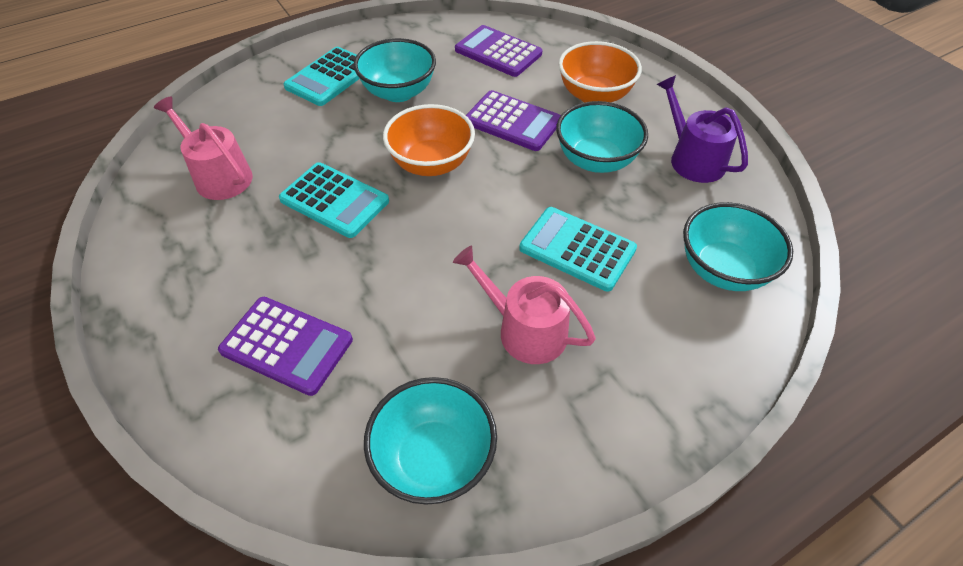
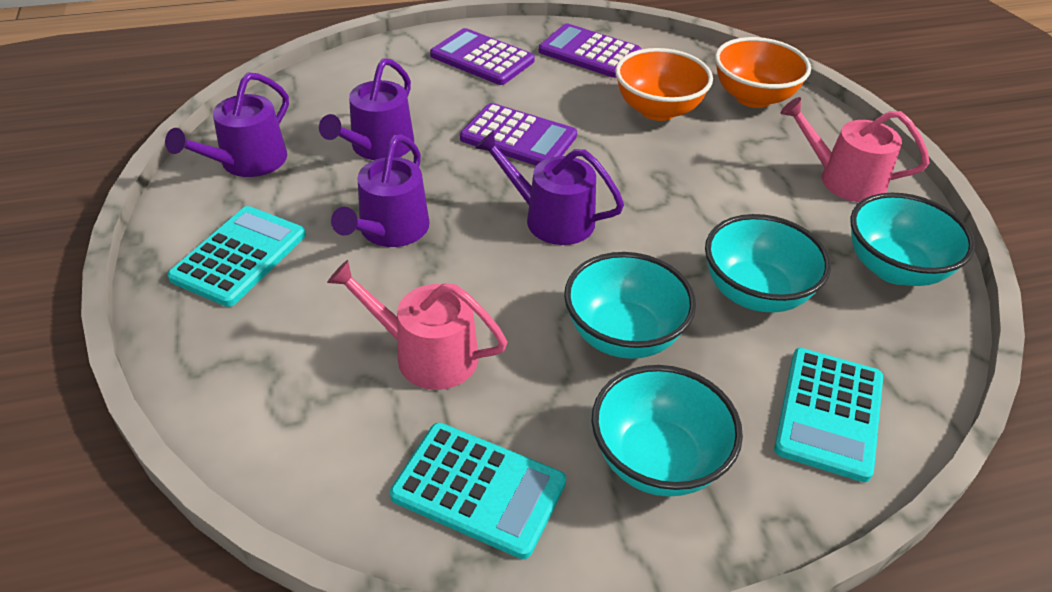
purple watering can: [656,75,748,183] = 1 -> [165,72,289,177] [319,58,414,160] [331,134,430,247] [475,130,624,245] = 4

